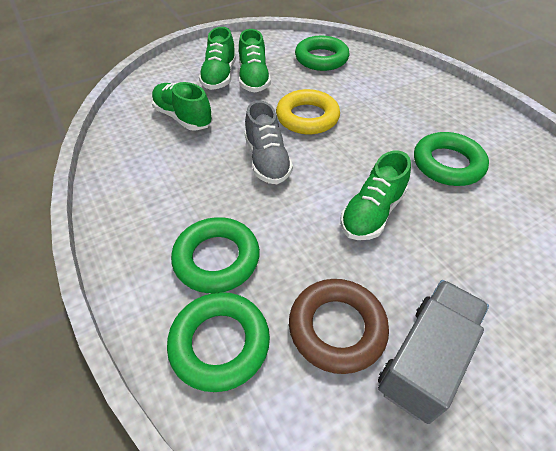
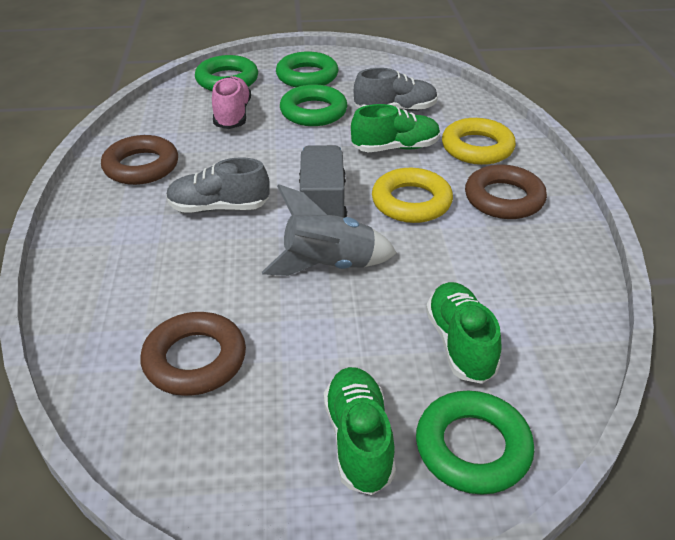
brown ring: [289,279,389,374] = 1 -> [101,135,178,185] [141,312,246,396] [465,165,547,219] = 3
green shoe: [151,82,213,131] [199,27,236,90] [239,29,271,92] [340,150,411,240] = 4 -> [324,367,396,495] [351,104,440,152] [426,282,501,384] = 3
grey rocket: none = 0 -> [262,184,397,276] = 1
grey shoe: [245,100,293,184] = 1 -> [166,157,270,212] [354,68,438,112] = 2
pink shoe: none = 0 -> [212,76,251,129] = 1
yellow ring: [276,89,340,134] = 1 -> [372,168,453,223] [442,118,516,165] = 2

